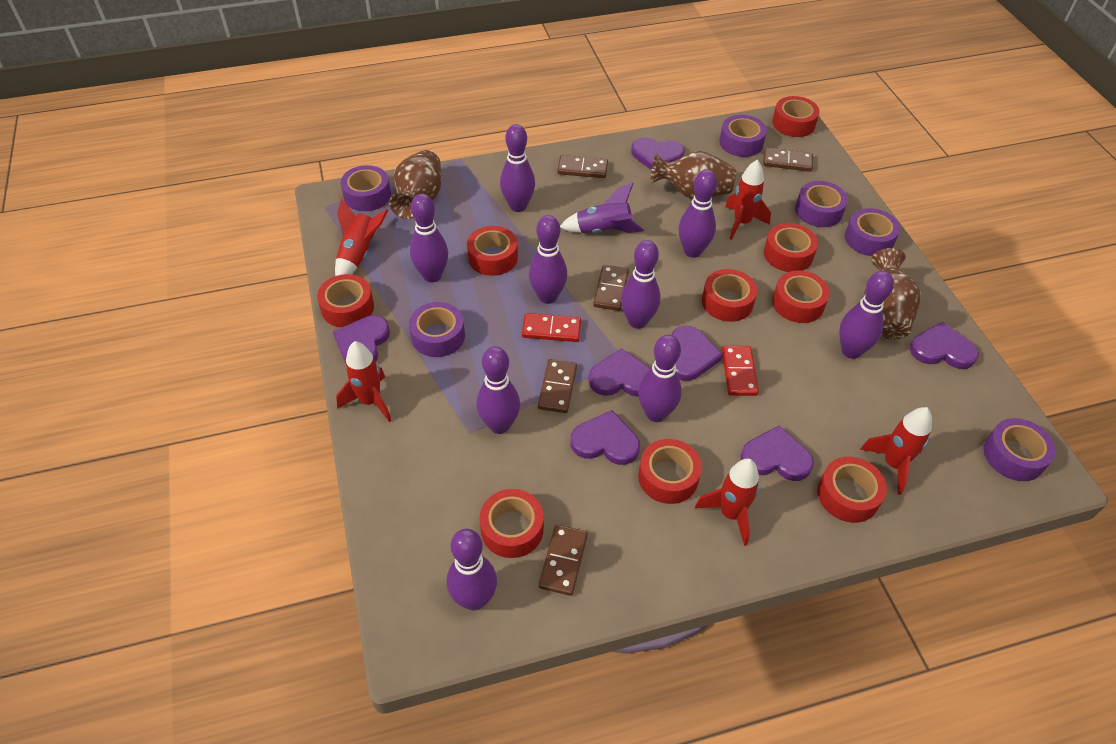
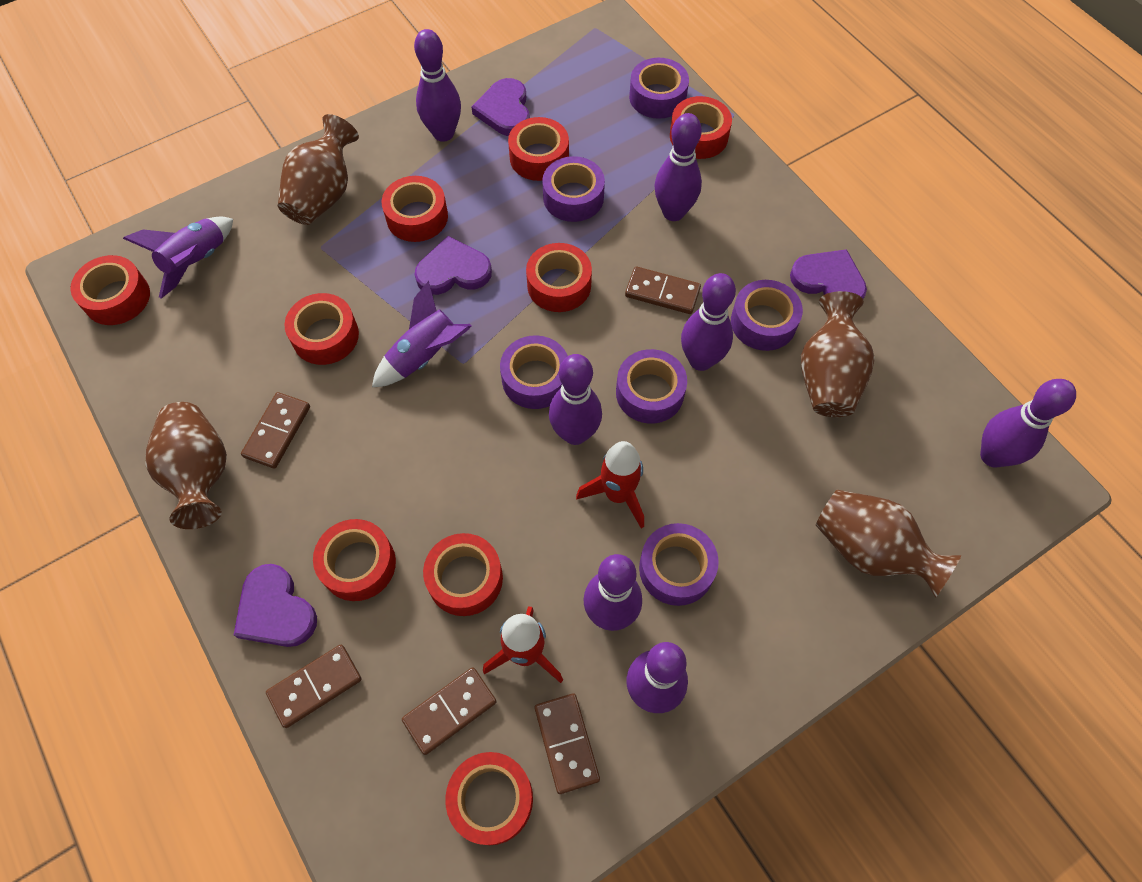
brown vase: [389,150,442,219] [651,151,736,199] [863,248,921,340] = 3 -> [145,402,227,529] [278,114,359,225] [801,291,875,417] [816,490,961,598] = 4
purple bowling pin: [410,194,448,282] [447,529,497,611] [477,346,520,434] [500,124,535,212] [529,215,567,304] [621,240,660,329] [638,335,682,422] [679,169,717,258] [839,271,894,359] = 9 -> [414,29,461,142] [549,354,602,445] [584,554,642,631] [626,642,688,713] [654,113,702,221] [681,273,736,371] [980,379,1076,468] = 7
purple heart: [333,315,390,363] [570,410,640,465] [589,348,650,397] [631,137,685,170] [672,326,723,381] [740,426,814,481] [910,322,979,369] = 7 -> [234,564,317,647] [415,236,492,295] [472,78,530,136] [790,249,867,299] = 4
purple rocket: [560,182,644,233] = 1 -> [123,217,233,299] [372,281,472,387] = 2
red domino: [522,313,581,342] [722,346,759,396] = 2 -> none = 0
red rocket: [335,198,388,276] [336,341,392,422] [695,458,759,546] [725,160,771,240] [860,407,932,495] = 5 -> [483,606,563,683] [576,441,644,529] = 2

